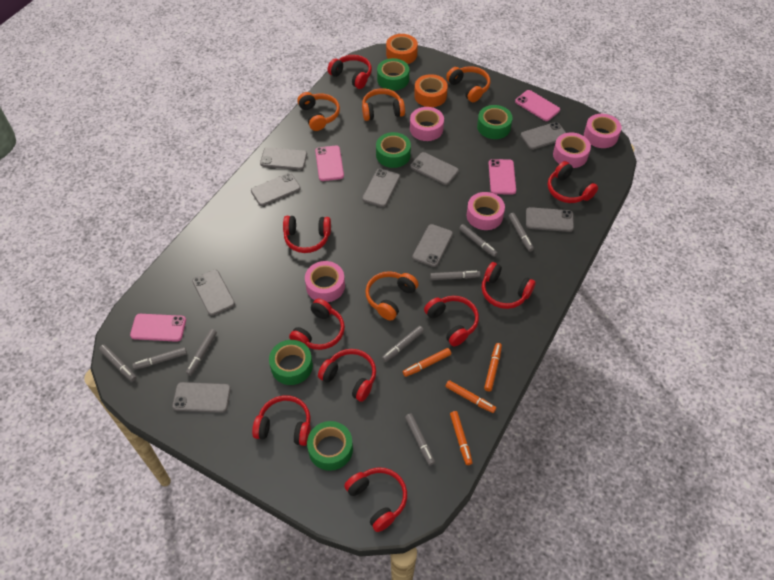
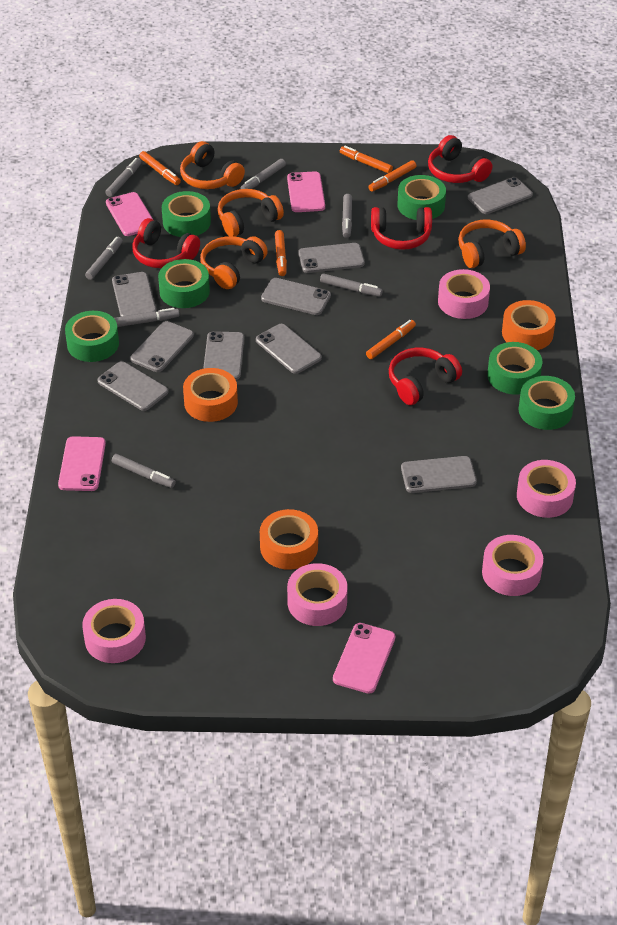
green tape: [269,340,313,385] [307,421,353,471] [376,132,411,168] [377,58,409,91] [477,105,513,139] = 5 -> [65,311,119,362] [158,259,210,308] [162,191,211,237] [398,175,446,220] [487,342,542,395] [519,376,575,430] = 6
grey marker: [99,345,137,382] [132,347,187,370] [186,329,217,376] [382,326,424,362] [405,414,435,466] [430,271,480,280] [459,224,498,257] [509,213,534,252] = 8 -> [85,237,123,280] [105,158,142,197] [112,454,176,488] [114,308,180,327] [240,159,286,189] [320,273,383,297] [342,194,352,238] = 7
orange marker: [403,348,451,377] [445,380,496,413] [450,411,473,465] [484,343,502,392] = 4 -> [139,151,181,185] [275,230,287,276] [340,146,393,173] [366,320,416,359] [368,160,416,192] = 5
orange tape: [386,34,418,64] [414,74,448,107] = 2 -> [183,368,238,422] [260,509,318,570] [502,300,556,350] = 3
red headphones: [252,395,311,446] [283,216,331,253] [289,298,345,350] [318,349,376,402] [327,55,372,89] [344,467,407,532] [424,296,479,346] [482,262,536,309] [548,161,598,203] = 9 -> [132,218,200,268] [371,207,432,250] [389,348,462,405] [428,135,492,183] = 4

